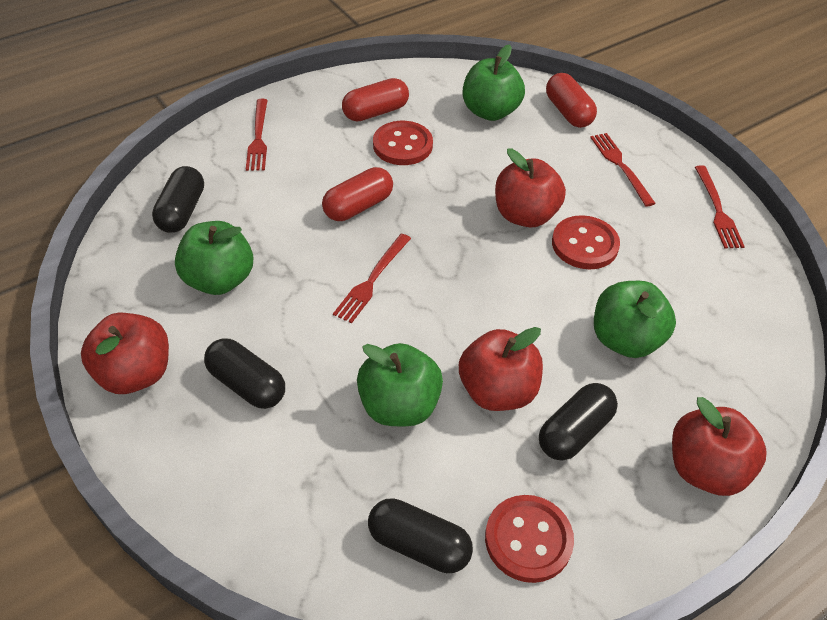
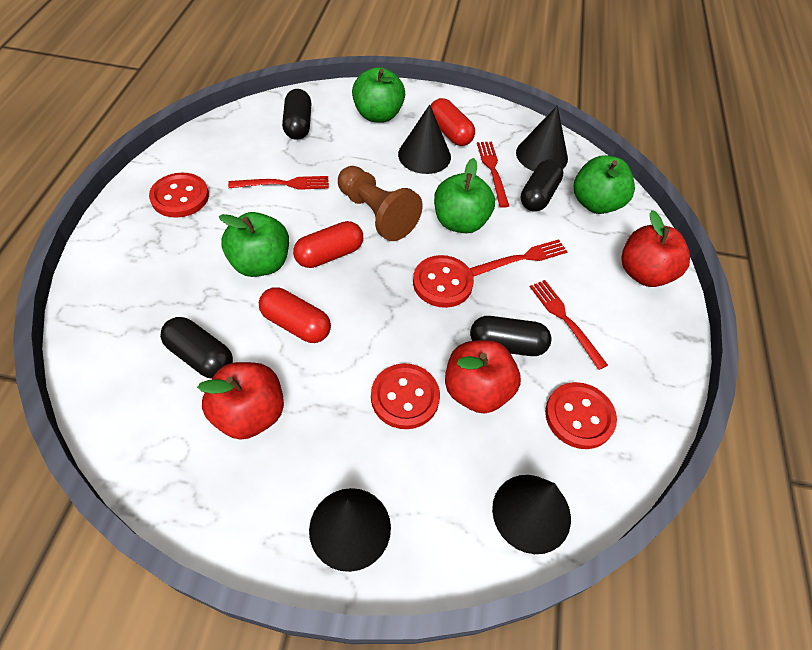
black cone: none = 0 -> [309,488,391,572] [398,105,451,174] [492,475,571,554] [516,105,568,171] = 4
brown pawn: none = 0 -> [338,166,423,241] = 1
red apple: [81,313,169,394] [459,327,543,411] [495,148,566,227] [672,397,767,496] = 4 -> [197,362,284,440] [445,340,521,414] [621,210,690,287] = 3
red button: [373,121,433,165] [485,495,574,583] [552,215,620,269] = 3 -> [149,173,209,218] [371,363,440,429] [413,255,474,308] [545,382,617,449] = 4

